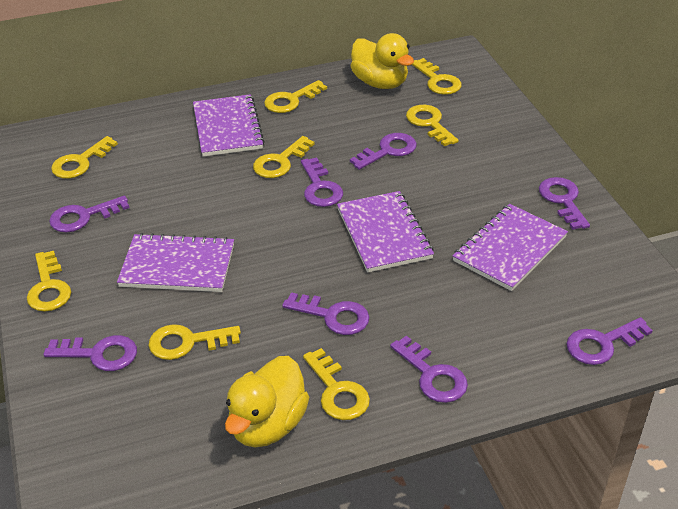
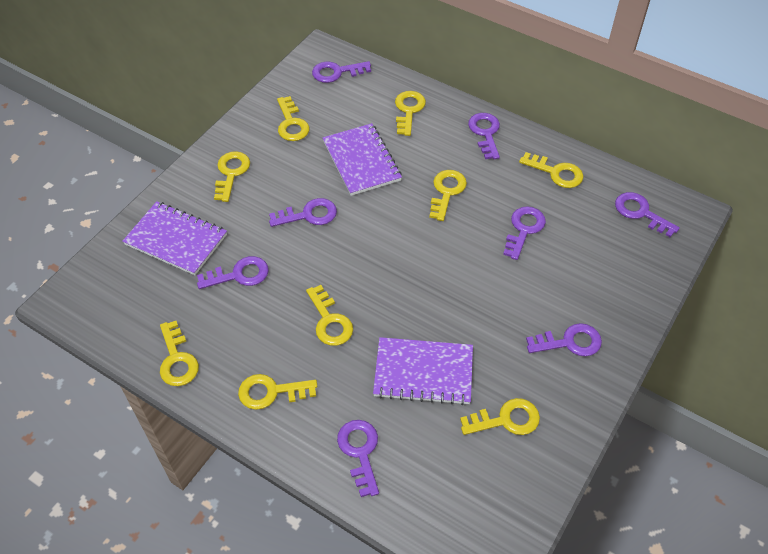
purple notebook: [117,233,234,292] [193,94,265,157] [337,191,434,273] [452,204,568,291] = 4 -> [123,201,227,275] [323,123,402,196] [373,337,473,405] = 3
yellow duck: [225,356,309,447] [351,33,414,89] = 2 -> none = 0
yellow key: [27,251,71,312] [51,136,118,179] [149,324,241,360] [253,136,315,178] [264,80,327,113] [303,348,370,420] [406,105,459,146] [412,58,462,95] = 8 -> [160,321,199,386] [214,151,250,202] [238,374,317,410] [277,96,310,141] [306,285,353,346] [395,91,426,136] [429,170,467,221] [460,398,540,435] [519,152,584,188] = 9

